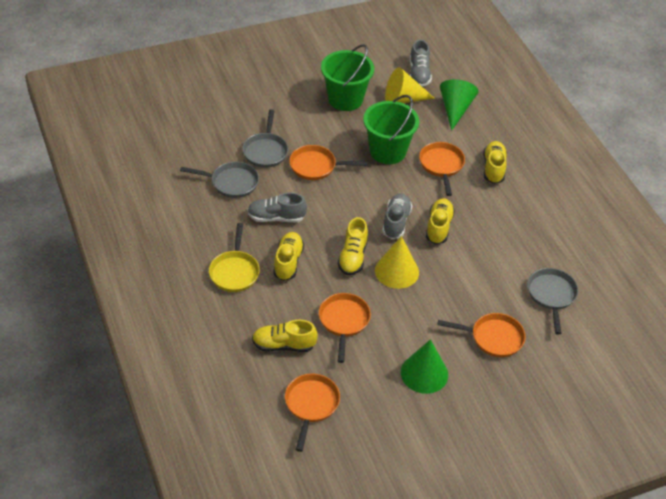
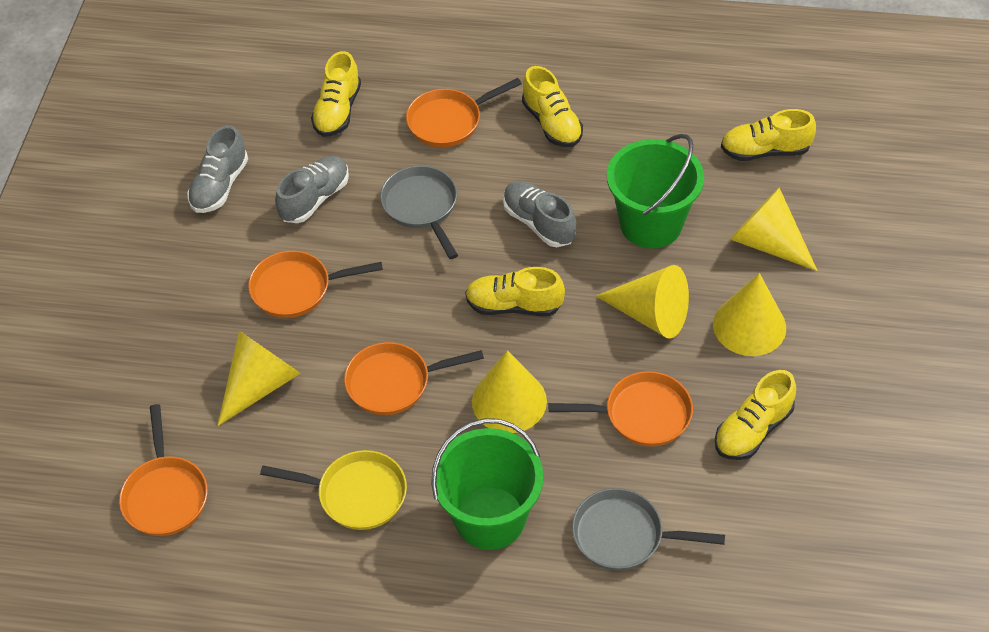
green cone: [401,339,448,394] [440,79,479,131] = 2 -> none = 0
grey pan: [180,162,259,198] [242,109,288,168] [528,268,578,334] = 3 -> [380,166,458,259] [572,488,725,571] = 2
yellow cone: [375,236,419,289] [385,67,435,103] = 2 -> [218,331,301,426] [472,350,547,433] [596,265,689,339] [713,273,786,356] [730,188,818,271] = 5

